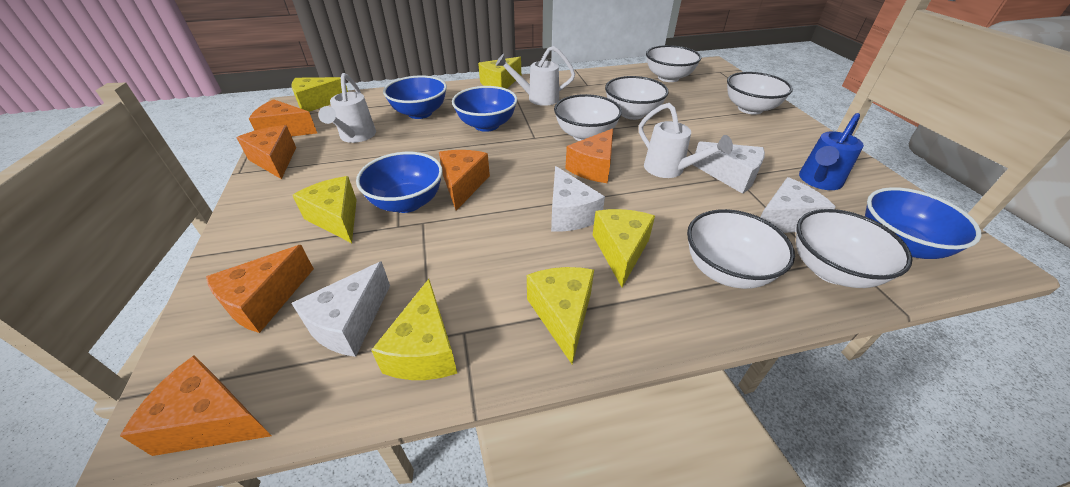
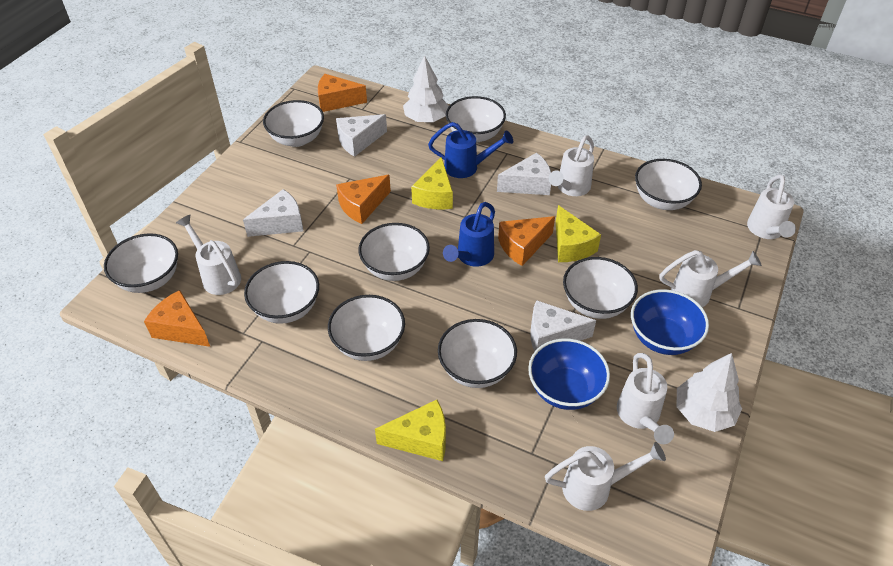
blue bowl: [356,152,443,213] [383,75,447,119] [452,86,517,132] [865,187,982,259] = 4 -> [528,338,610,410] [631,289,709,355] = 2
blue watering can: [799,113,864,190] = 1 -> [428,122,513,178] [443,202,495,267] = 2
orange cheese: [120,355,271,456] [206,245,314,333] [236,125,296,179] [249,99,317,136] [439,150,490,211] [565,129,613,183] = 6 -> [144,290,210,347] [318,74,367,112] [336,175,391,224] [498,216,555,266] = 4
white bowl: [554,94,622,141] [605,76,669,120] [646,45,701,82] [687,209,795,289] [727,72,793,115] [796,209,912,288] = 6 -> [104,233,178,293] [244,261,319,324] [263,100,324,147] [328,295,405,361] [358,223,430,281] [438,319,517,388] [446,96,506,143] [563,257,638,319] [635,159,702,210] = 9
white tree: none = 0 -> [403,56,449,122] [677,353,742,432] = 2
white watering can: [318,73,376,143] [495,46,575,106] [639,103,733,178] = 3 -> [176,215,241,295] [545,442,666,511] [549,135,594,196] [617,353,674,444] [660,250,762,307] [747,175,796,239] = 6
yellow cheese: [291,77,348,112] [292,176,357,243] [371,279,457,380] [478,57,521,89] [527,267,594,364] [593,209,655,287] = 6 -> [375,400,446,461] [411,157,453,209] [556,205,601,262] = 3

